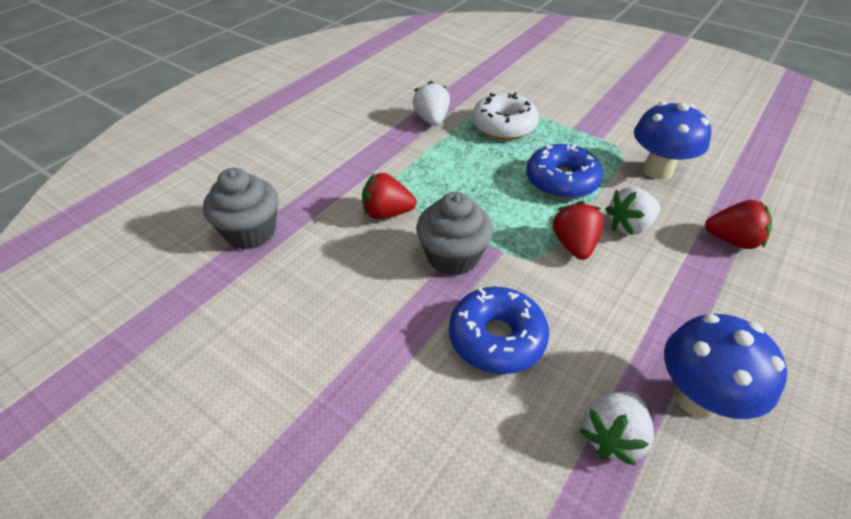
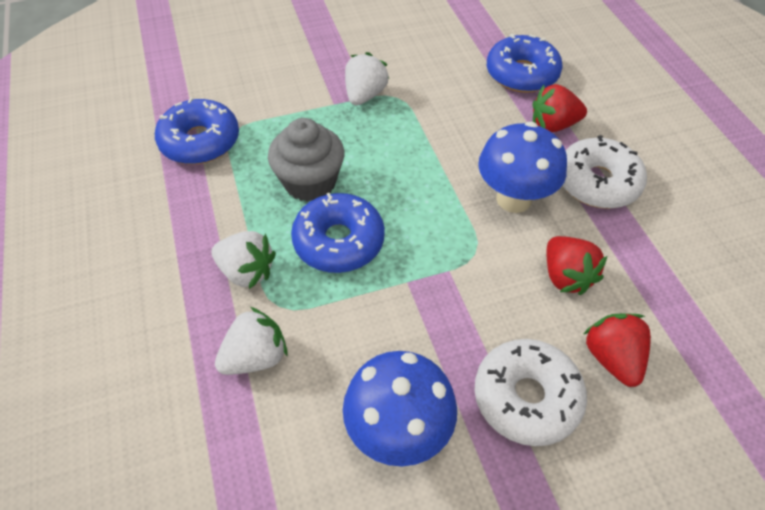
blue donut: [449,287,549,374] [526,143,603,199] = 2 -> [155,98,239,164] [291,193,385,273] [487,34,563,93] = 3
grey cupcake: [203,168,278,249] [416,192,493,276] = 2 -> [268,118,345,202] = 1
white donut: [472,92,539,140] = 1 -> [475,339,587,446] [562,135,647,209] = 2

